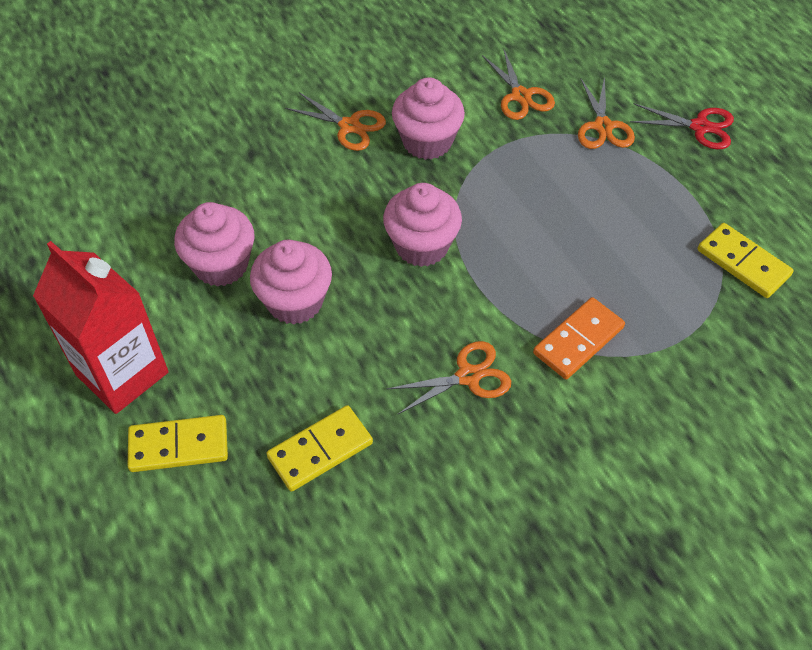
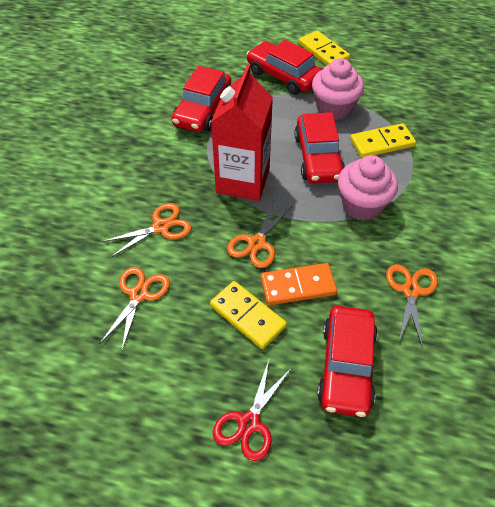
pink cupcake: [174,202,254,287] [250,240,332,325] [383,183,462,267] [392,77,465,160] = 4 -> [312,58,364,120] [338,155,398,221] = 2
red car: none = 0 -> [172,66,231,132] [247,40,323,95] [294,112,345,183] [317,306,378,417] = 4

